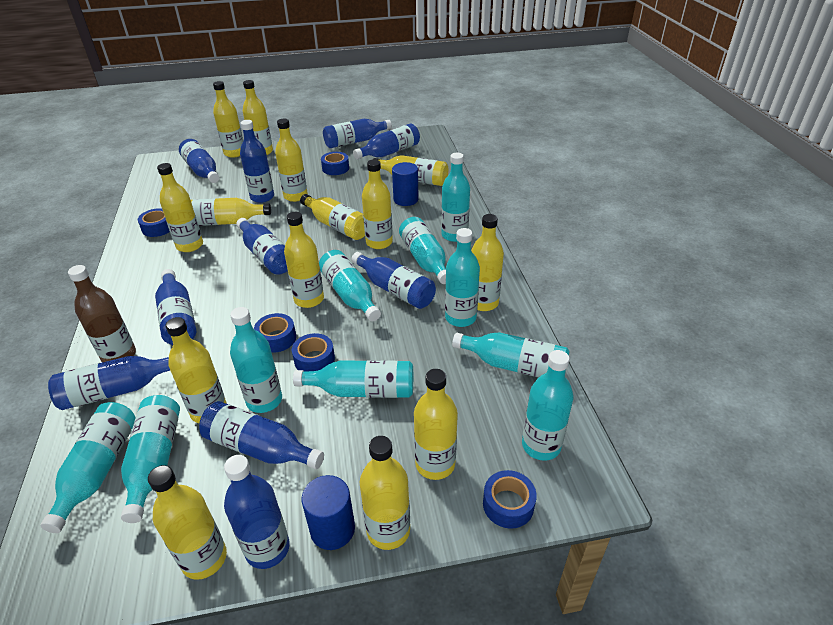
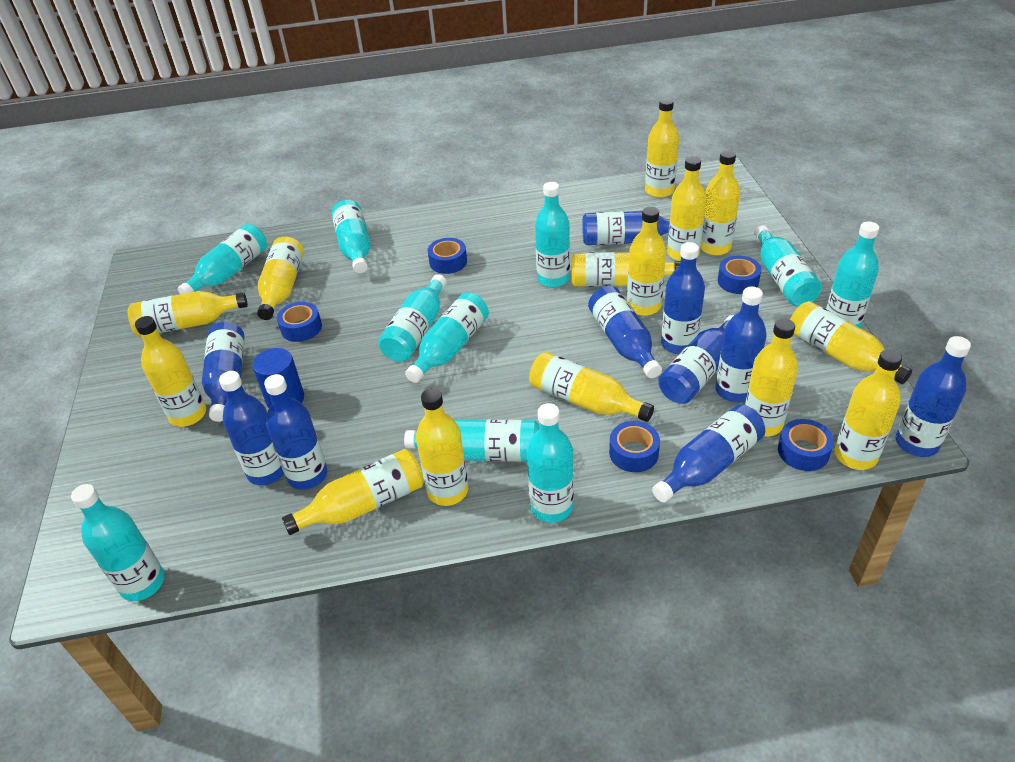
blue cylinder: [302,475,355,550] [392,162,418,206] = 2 -> [252,348,304,408] = 1
brown bottle: [68,265,136,362] = 1 -> none = 0

